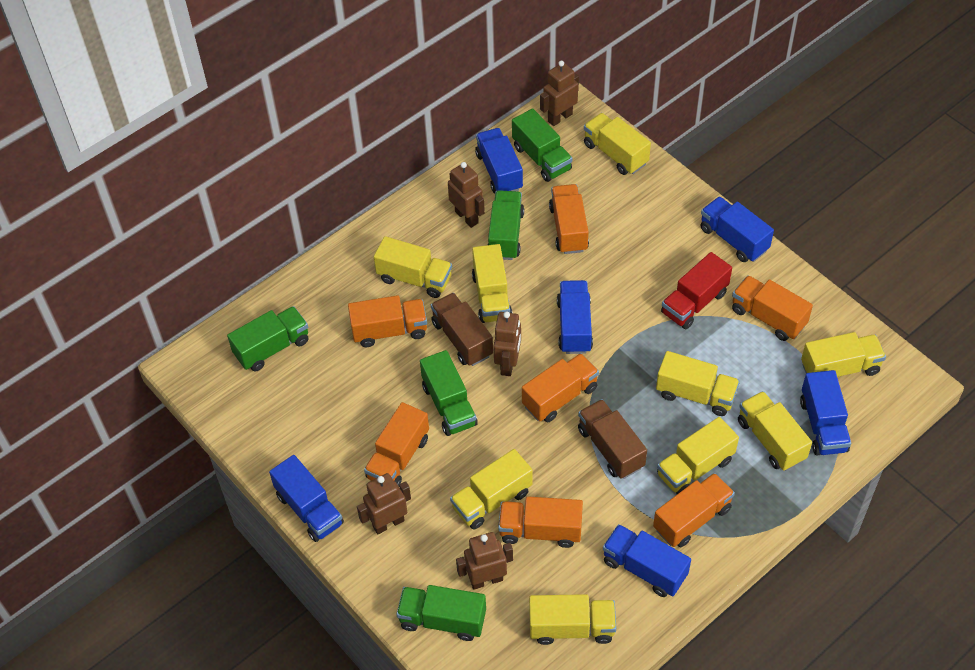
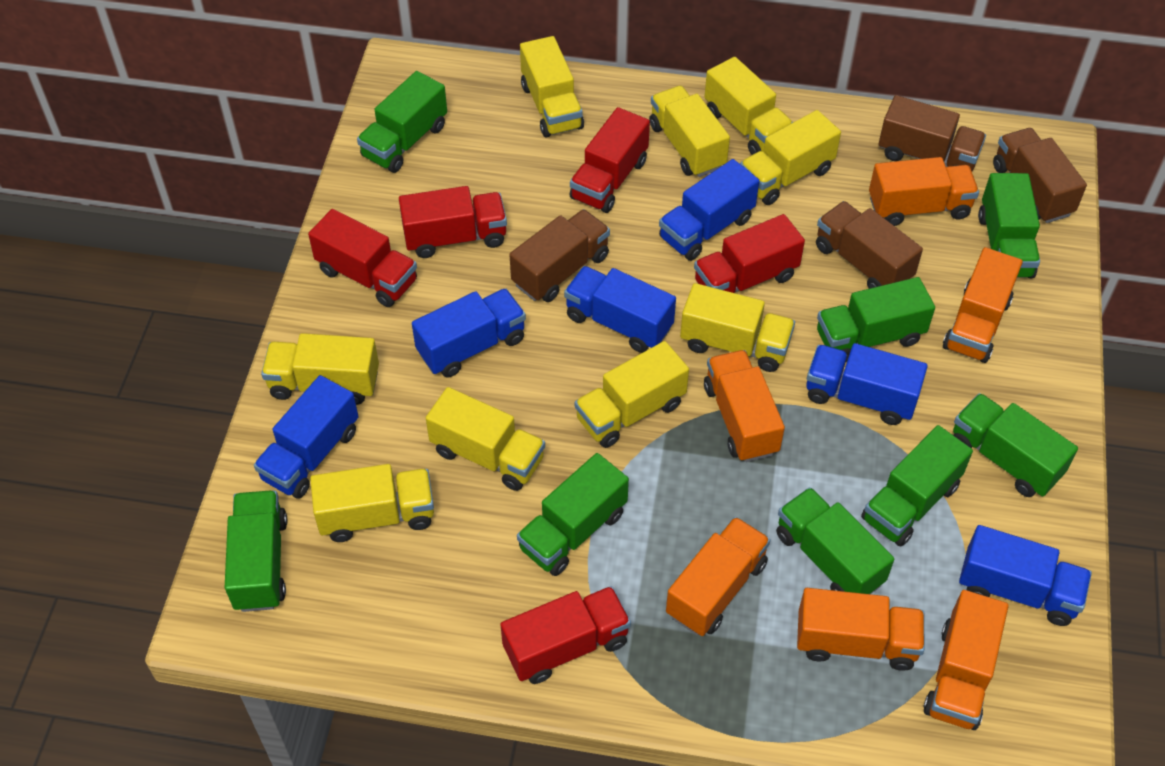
brown robot: [357,473,411,535] [448,162,485,228] [456,532,513,590] [493,312,521,376] [540,61,579,126] = 5 -> none = 0
brown truck: [431,293,493,366] [578,399,647,479] = 2 -> [509,209,610,302] [816,201,923,289] [879,95,986,171] [993,128,1087,223] = 4
green truck: [227,306,309,371] [397,585,486,641] [420,350,478,436] [488,190,524,260] [512,108,572,182] = 5 -> [225,490,287,612] [357,71,447,173] [517,453,629,576] [776,487,894,594] [817,277,935,362] [861,425,973,546] [953,393,1078,497] [978,173,1040,278] = 8
orange truck: [348,295,427,347] [364,402,429,486] [498,497,583,548] [522,353,599,422] [549,184,589,254] [653,473,735,547] [732,275,813,341] = 7 -> [666,517,770,636] [704,350,785,462] [797,588,925,671] [869,157,979,226] [924,590,1009,730] [943,247,1023,363] = 6
red truck: [661,252,732,329] = 1 -> [308,209,417,307] [399,186,507,258] [500,586,631,684] [570,107,650,213] [694,214,805,293] = 5

